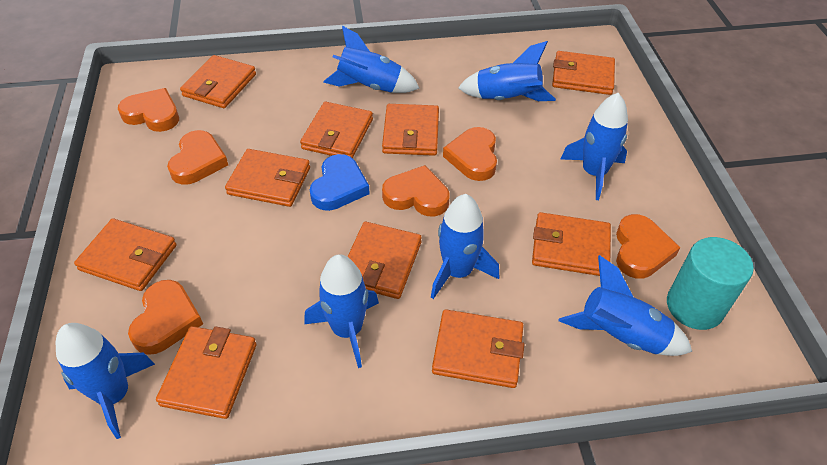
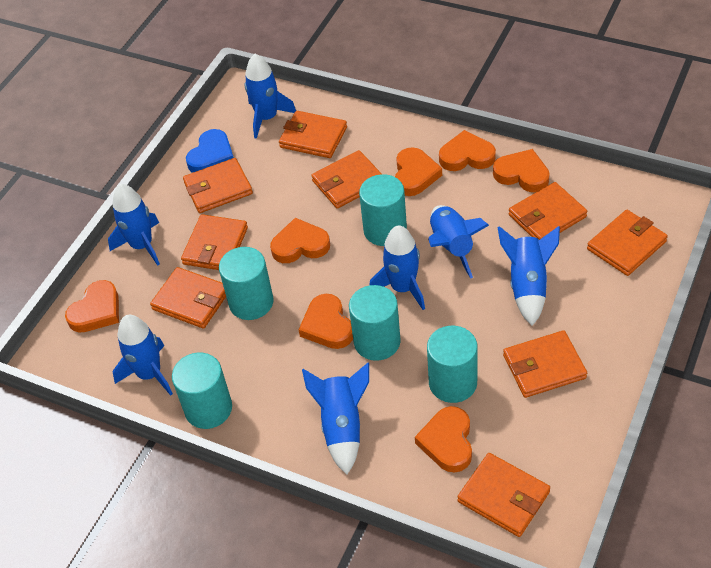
orange heart: [118,88,179,132] [128,280,203,355] [167,130,228,185] [382,165,450,216] [443,127,497,181] [616,214,680,279] = 6 -> [65,280,119,333] [270,218,330,263] [299,294,353,349] [395,147,442,196] [415,406,472,473] [439,130,496,171] [493,149,550,193] = 7
orange wallet: [74,218,177,291] [156,326,257,419] [180,55,256,108] [225,149,310,207] [300,102,373,158] [348,222,422,299] [382,104,439,156] [432,310,524,388] [532,212,611,276] [552,51,615,95] = 10 -> [150,267,226,329] [181,214,248,270] [183,158,253,213] [279,111,347,158] [311,150,382,209] [457,453,550,537] [503,330,587,398] [509,182,587,240] [587,210,668,276] = 9
turquoise cylinder: [667,237,754,330] = 1 -> [172,353,232,429] [219,247,273,320] [349,285,401,361] [359,174,407,246] [427,326,478,403] = 5

